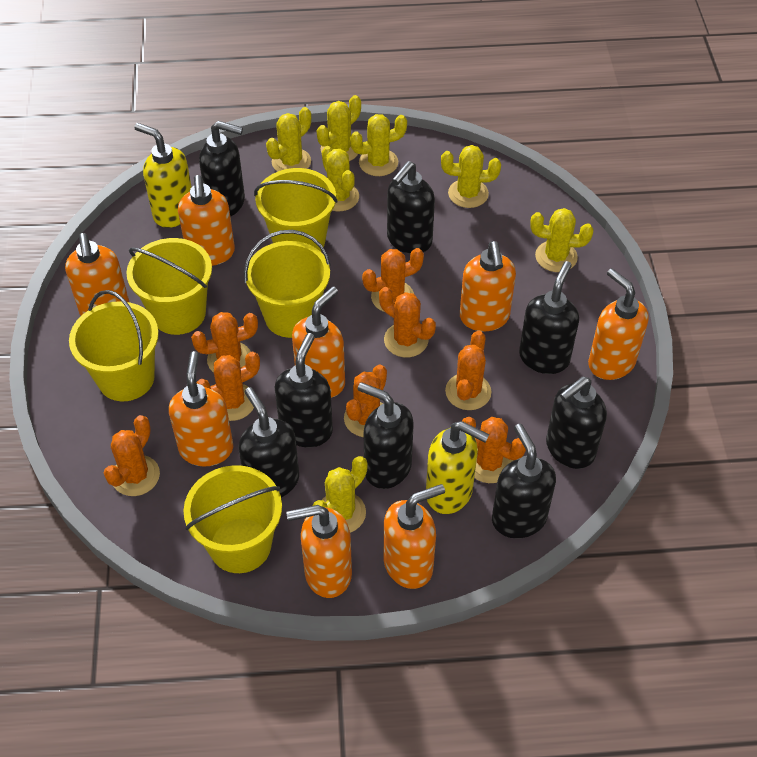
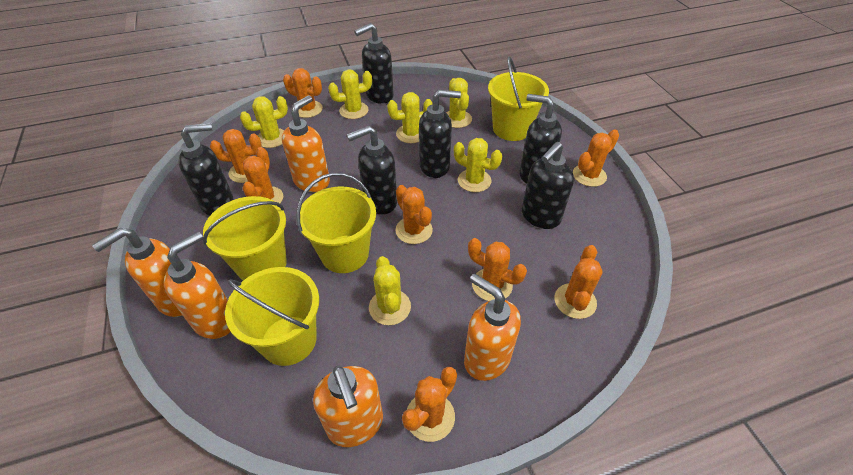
black soap dispenser: [199,121,245,216] [239,387,299,498] [275,333,333,447] [358,382,414,489] [387,161,435,254] [492,424,556,539] [519,261,579,374] [546,377,607,469] = 8 -> [179,123,233,216] [347,126,397,215] [354,23,394,104] [419,90,461,178] [519,94,562,184] [522,142,574,229] = 6
orange soap dispenser: [65,233,129,316] [169,351,233,466] [178,175,235,266] [286,505,352,598] [292,287,345,398] [384,484,445,589] [460,241,516,331] [588,268,649,380] = 8 -> [92,228,182,317] [164,232,231,339] [282,95,330,192] [313,366,383,447] [464,274,521,381] = 5
yellow bucket: [69,290,159,401] [126,238,212,335] [183,465,282,573] [244,230,331,338] [254,168,338,252] = 5 -> [203,196,287,281] [225,267,319,366] [296,173,376,273] [488,56,549,141] = 4
yellow cactus: [266,107,311,172] [312,456,368,533] [317,95,361,161] [322,146,359,212] [350,114,407,176] [441,145,501,208] [530,208,593,272] = 7 -> [240,96,288,148] [328,70,372,119] [369,256,411,325] [387,92,432,143] [446,78,472,128] [454,138,502,192] = 6
yellow soap dispenser: [134,123,192,228] [426,421,489,514] = 2 -> none = 0

